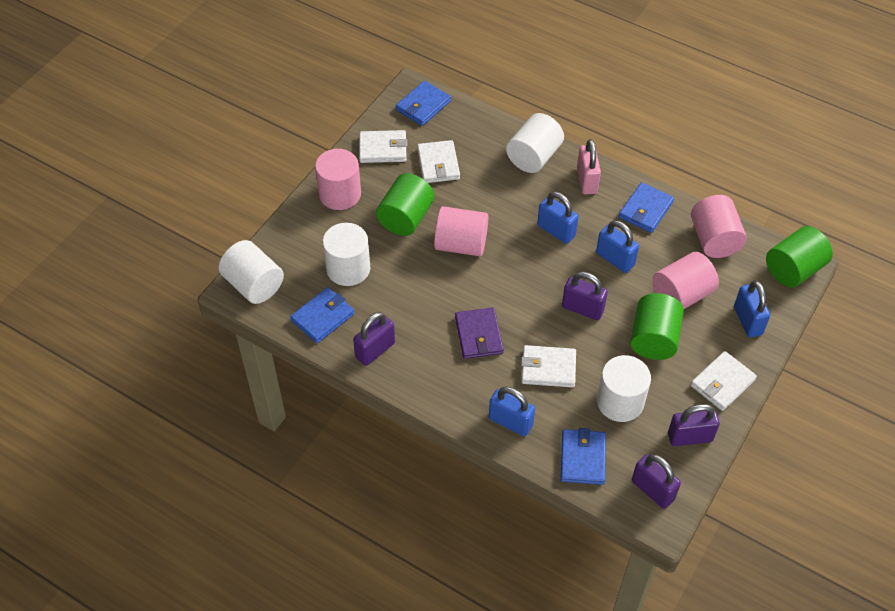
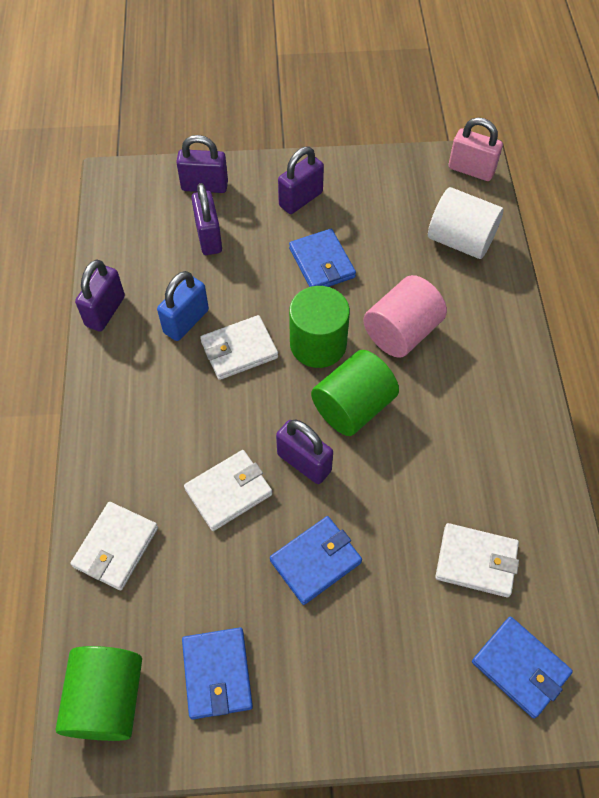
blue padlock: [489,387,535,437] [537,192,579,244] [596,220,639,273] [734,280,770,337] = 4 -> [157,271,209,341] = 1
pink cylinder: [315,149,361,210] [434,206,488,256] [652,252,719,309] [691,195,747,258] = 4 -> [363,275,447,358] = 1
purple padlock: [353,312,395,366] [562,272,608,320] [632,454,681,509] [668,404,720,446] = 4 -> [75,259,125,332] [176,135,228,193] [191,183,222,255] [276,420,333,484] [278,147,324,214] = 5
purple wallet: [455,307,504,359] = 1 -> none = 0
white cylinder: [219,240,284,304] [323,223,370,286] [506,113,564,173] [597,355,651,422] = 4 -> [428,187,504,259] = 1

